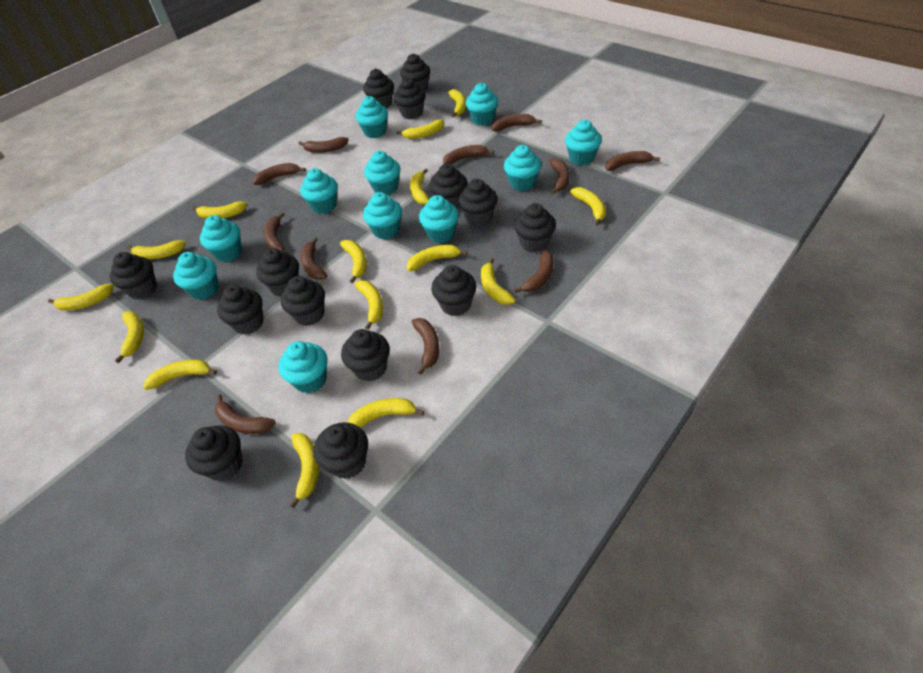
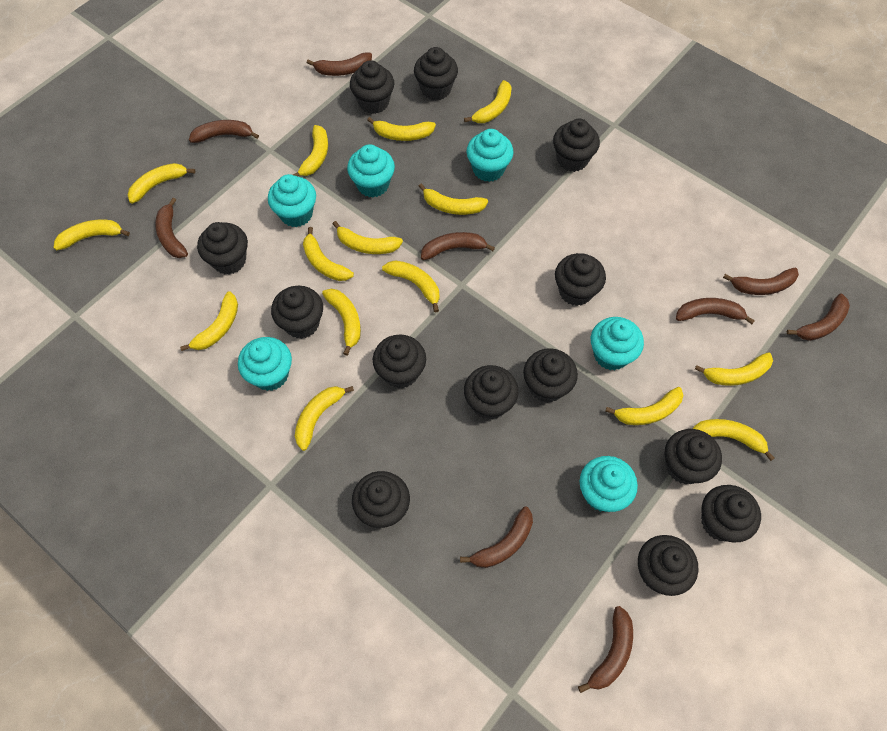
black cupcake: [110,252,157,299] [185,425,243,481] [217,285,264,335] [256,248,299,297] [280,276,325,326] [314,422,368,479] [341,329,390,381] [363,69,394,108] [394,78,425,119] [400,53,430,91] [429,164,467,208] [431,265,476,316] [458,179,498,226] [514,203,556,252] = 14 -> [197,222,248,274] [271,286,323,339] [350,60,394,114] [352,471,410,528] [373,335,426,389] [414,47,458,101] [464,365,519,420] [523,348,578,403] [553,119,600,172] [555,253,606,306] [638,535,698,596] [665,429,722,484] [701,485,761,542] = 13
brown banana: [215,394,276,434] [253,163,306,185] [264,212,285,251] [298,137,349,153] [300,237,327,280] [412,318,439,375] [443,145,494,165] [492,114,542,132] [514,250,554,293] [549,158,570,194] [606,151,660,171] = 11 -> [155,198,188,258] [189,120,259,143] [307,53,372,76] [421,232,495,260] [460,507,533,568] [578,606,633,693] [676,298,755,324] [723,268,799,295] [787,294,850,341] = 9
turquoise cupcake: [173,252,219,300] [200,215,242,262] [278,341,328,393] [300,168,337,214] [355,96,388,138] [363,192,402,239] [364,151,400,195] [419,195,459,243] [466,83,498,126] [504,145,541,191] [565,120,602,165] = 11 -> [238,337,292,391] [268,174,316,227] [347,144,395,197] [467,129,513,182] [580,456,638,512] [591,317,644,370] = 6

